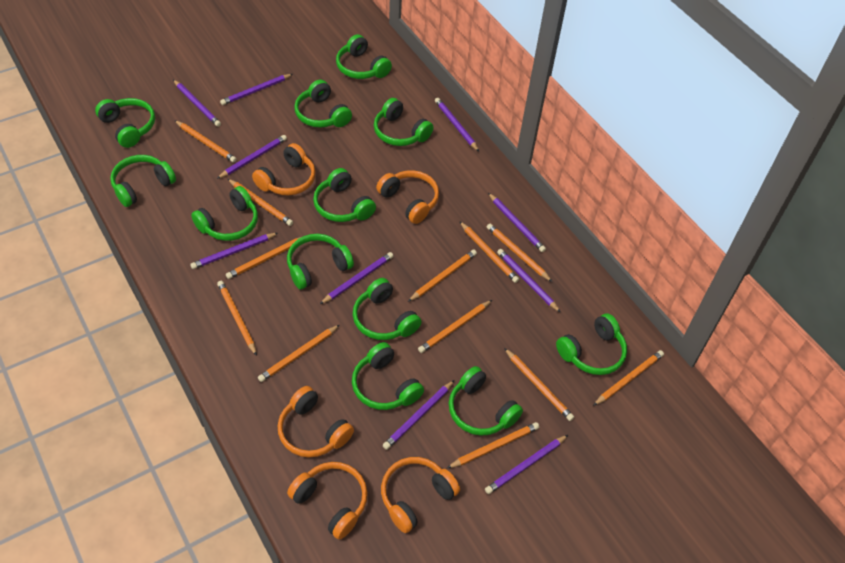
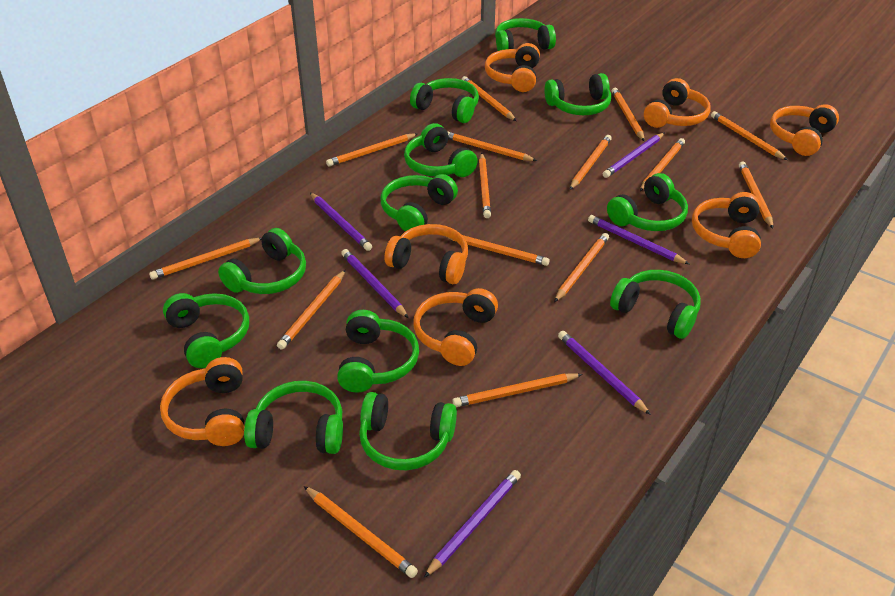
orange headphones: [252,143,316,196] [278,386,354,458] [287,462,368,540] [376,170,439,224] [381,457,460,533] = 5 -> [160,357,244,446] [384,224,468,284] [414,288,498,366] [485,43,540,92] [644,78,711,128] [692,192,761,258] [770,104,839,156] = 7
orange pencil: [174,120,237,163] [217,281,257,356] [226,237,301,279] [228,179,293,226] [258,325,340,382] [408,250,477,302] [418,300,492,353] [447,422,539,468] [459,221,519,283] [487,223,552,282] [504,348,574,421] [593,350,664,406] = 12 -> [149,238,262,280] [277,270,346,349] [304,486,418,578] [326,133,417,167] [445,235,550,266] [447,131,537,161] [452,374,583,407] [462,76,516,121] [479,153,491,218] [554,233,609,302] [570,135,612,190] [612,88,645,141] [640,138,685,191] [711,111,787,160] [739,161,773,229] = 15
purple pencil: [173,80,221,127] [190,233,278,269] [217,135,287,179] [220,74,293,105] [320,252,393,304] [383,380,455,450] [435,98,479,151] [485,435,568,494] [488,193,546,252] [497,249,560,312] = 10 -> [310,193,372,251] [341,249,409,318] [424,470,521,578] [558,331,651,415] [588,215,689,264] [603,133,664,178] = 6

